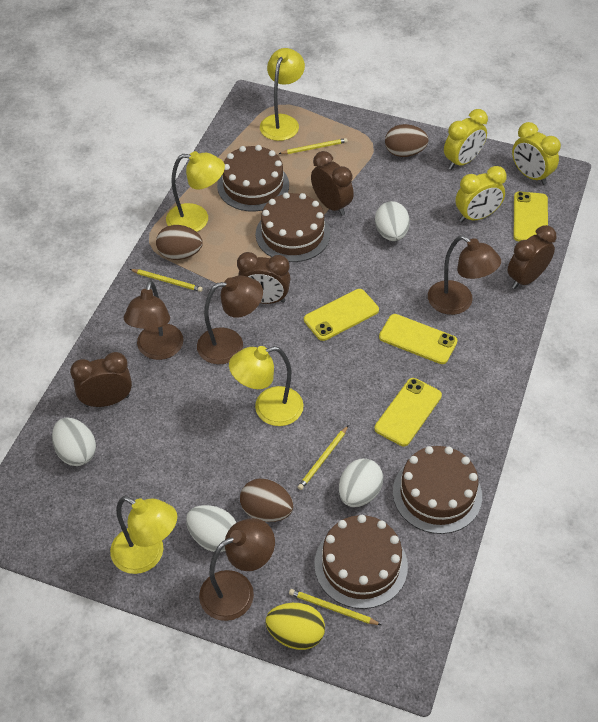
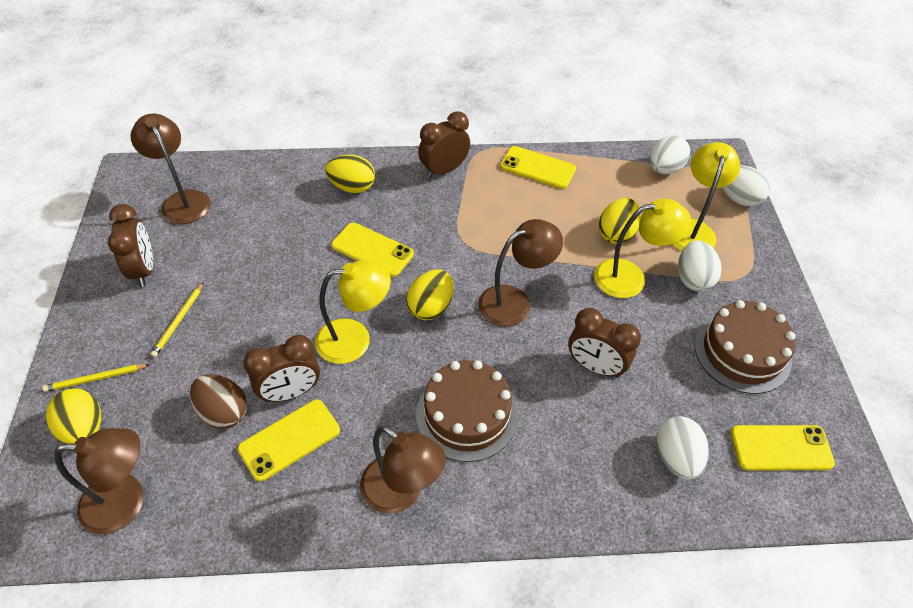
brown cake: [217,145,289,212] [256,192,330,262] [314,515,408,609] [393,446,482,534] = 4 -> [416,360,518,462] [694,300,796,394] = 2
brown egg: [156,225,203,260] [240,478,293,522] [385,124,429,157] = 3 -> [190,374,247,429] = 1
yellow clock: [444,109,488,170] [455,166,507,222] [512,122,561,185] = 3 -> none = 0
yellow egg: [266,603,325,650] = 1 -> [46,388,101,444] [325,155,375,193] [406,269,453,320] [599,198,641,244] = 4
yellow lamp: [110,496,177,574] [166,151,225,232] [229,346,304,426] [260,48,305,141] = 4 -> [315,260,391,364] [594,199,691,298] [672,142,740,251] = 3
yellow pencil: [130,269,203,292] [279,138,348,154] [289,589,381,625] [298,426,348,490] = 4 -> [42,364,150,392] [150,282,204,357] = 2

